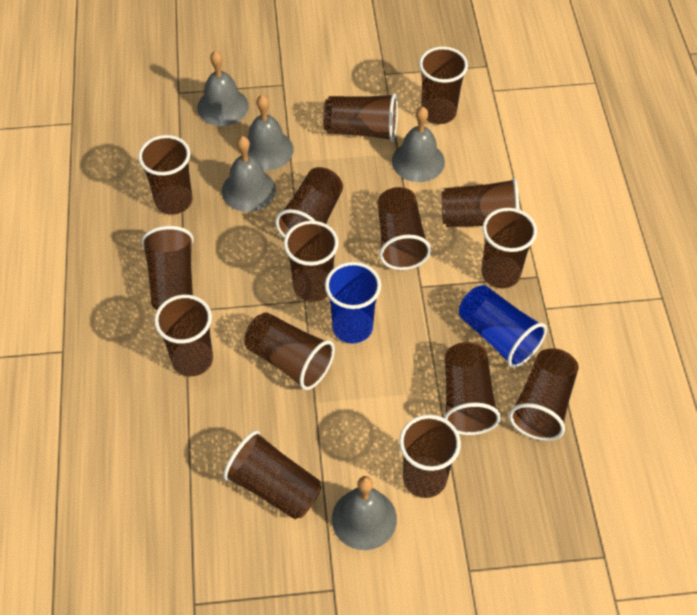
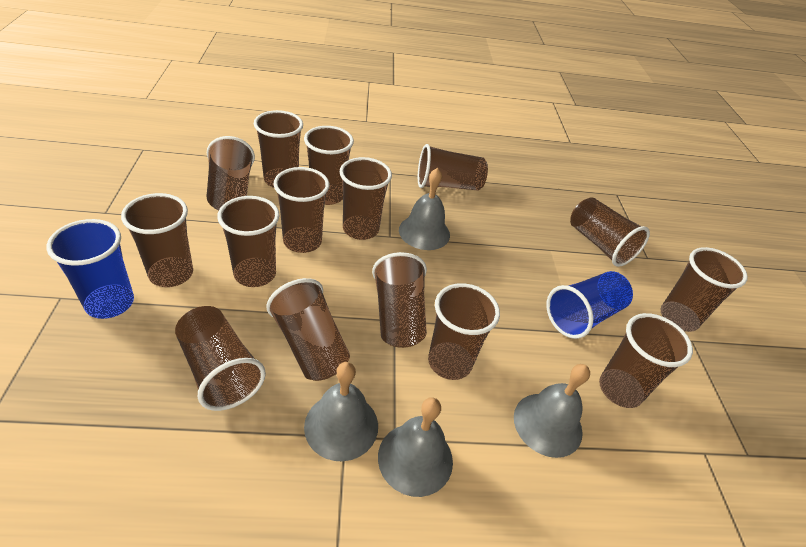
grey bell: [197,51,249,126] [222,136,276,212] [241,95,293,170] [332,476,397,550] [392,107,445,182] = 5 -> [304,362,378,461] [378,397,453,497] [399,168,450,250] [514,364,590,458] = 4

